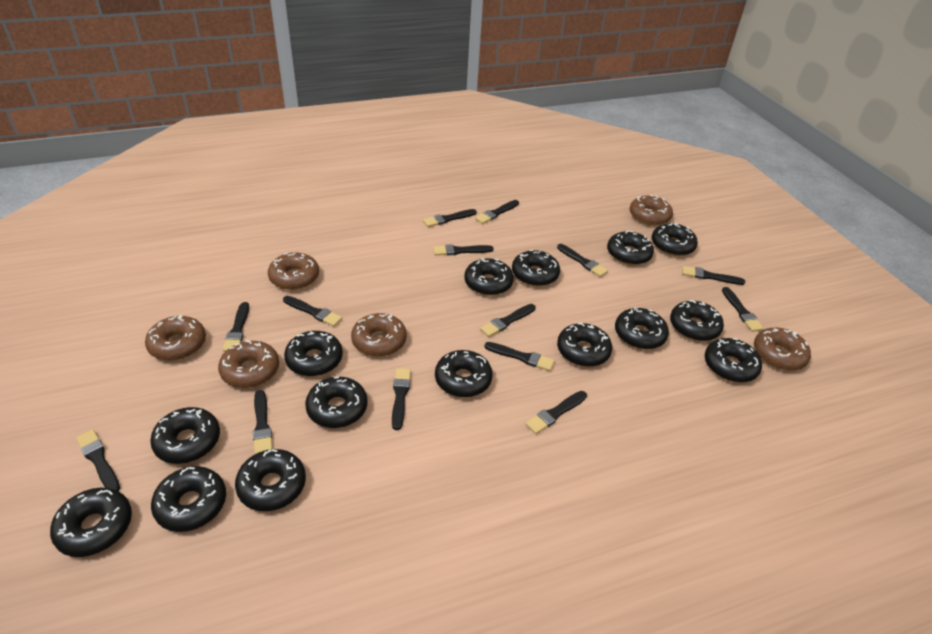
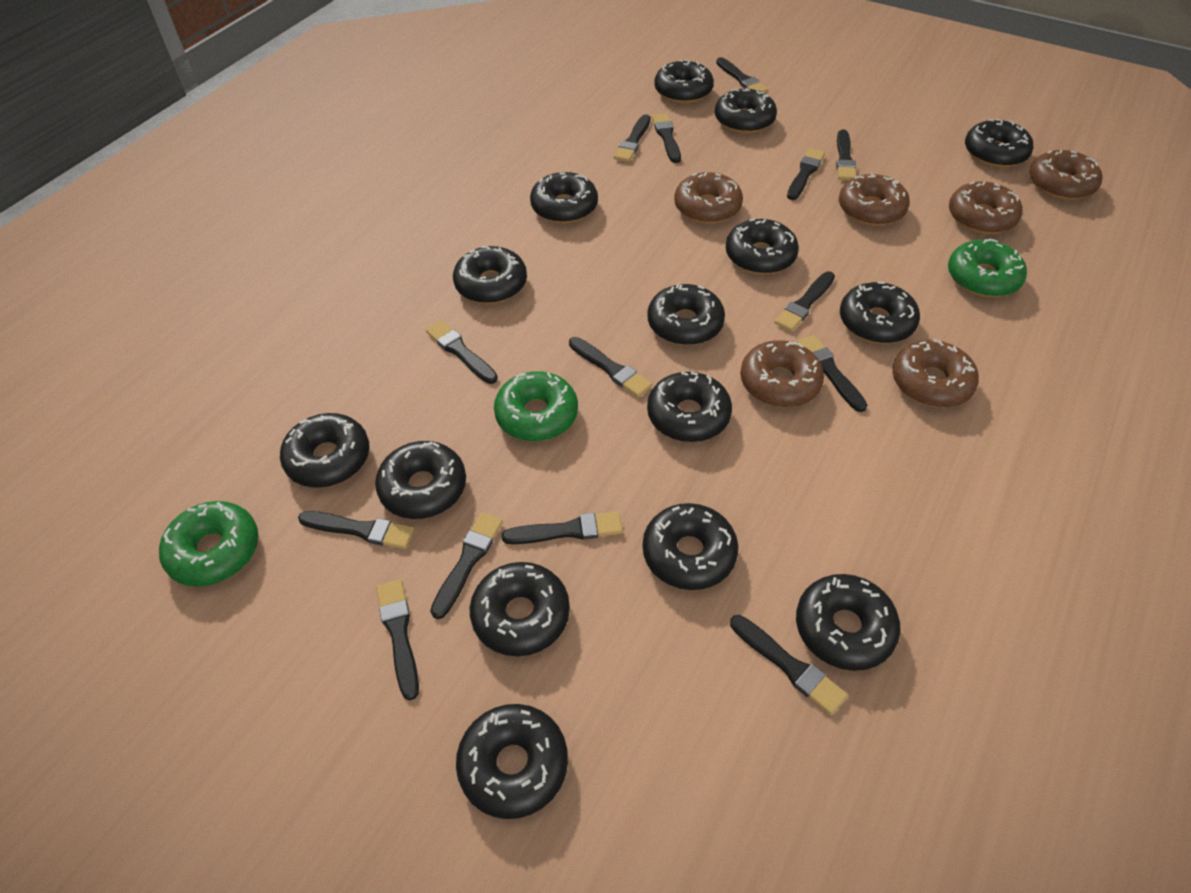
green donut: none = 0 -> [159,501,258,587] [494,371,578,441] [948,239,1027,297] = 3

